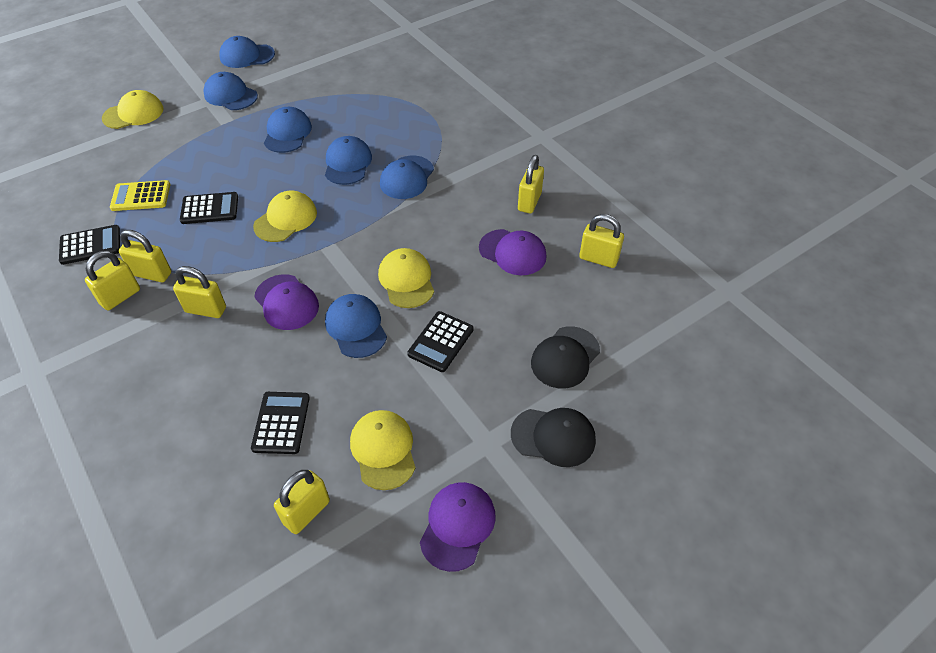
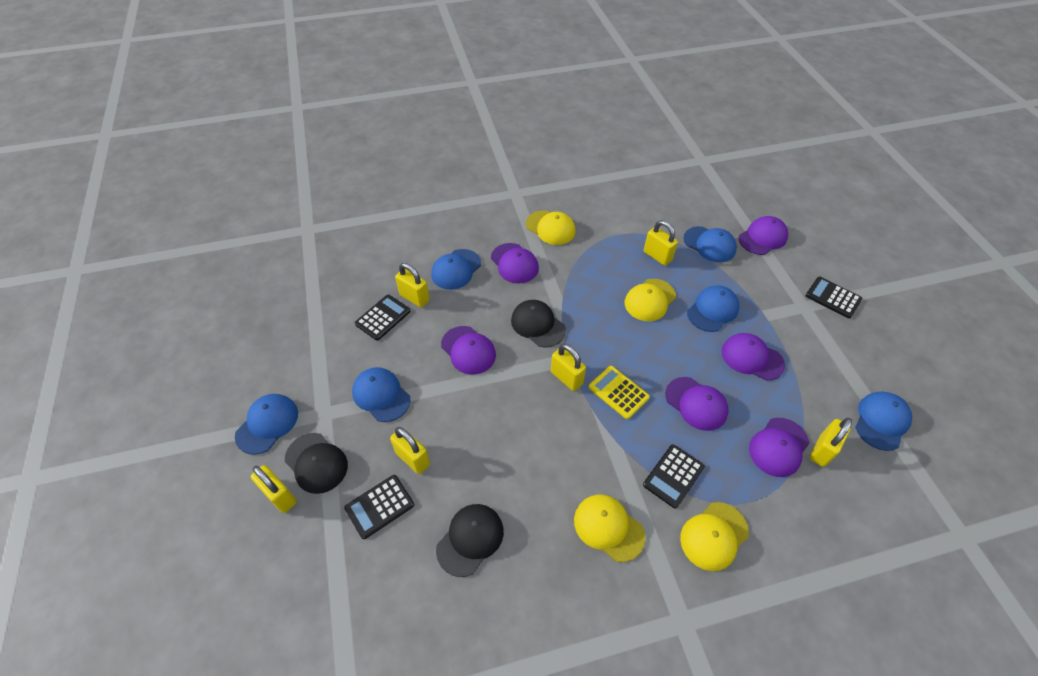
black cap: [511,408,596,467] [531,326,600,388] = 2 -> [285,433,348,494] [436,504,504,577] [511,300,566,348] = 3
purple cap: [254,274,319,330] [420,482,496,572] [479,229,547,275] = 3 -> [441,326,496,375] [491,243,539,283] [665,377,729,431] [721,333,785,381] [739,216,788,255] [749,418,809,477] = 6

